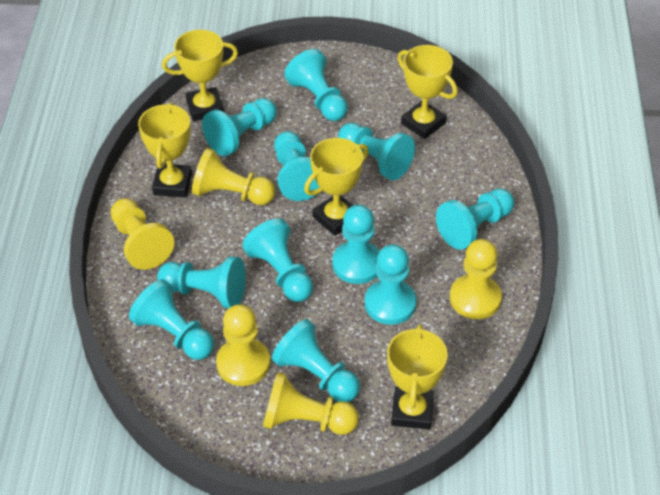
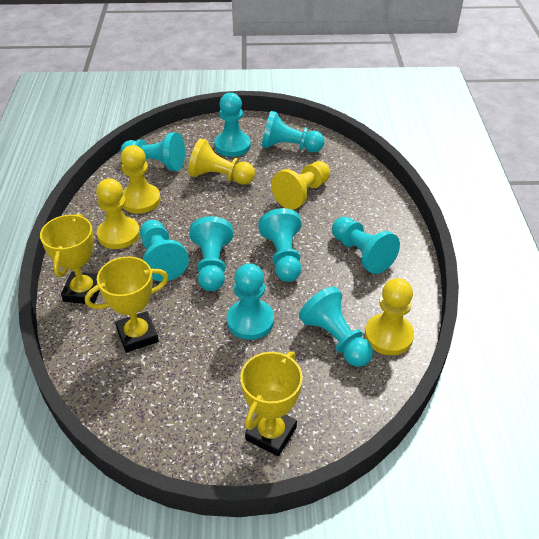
turquoise pawn: [129,279,214,360] [157,256,246,309] [202,98,277,156] [242,218,313,302] [272,319,360,402] [274,131,319,201] [284,49,348,121] [332,205,380,284] [338,123,415,180] [365,244,416,325] [436,188,514,250] = 11 -> [120,132,185,171] [140,220,189,282] [189,216,233,291] [214,93,251,157] [227,263,274,340] [258,208,302,282] [262,111,325,152] [299,287,373,367] [332,217,400,274] = 9
yellow trophy: [138,103,192,197] [162,30,238,121] [304,138,368,236] [387,325,448,429] [397,45,458,139] = 5 -> [40,213,100,304] [85,256,168,353] [240,351,303,456] = 3

